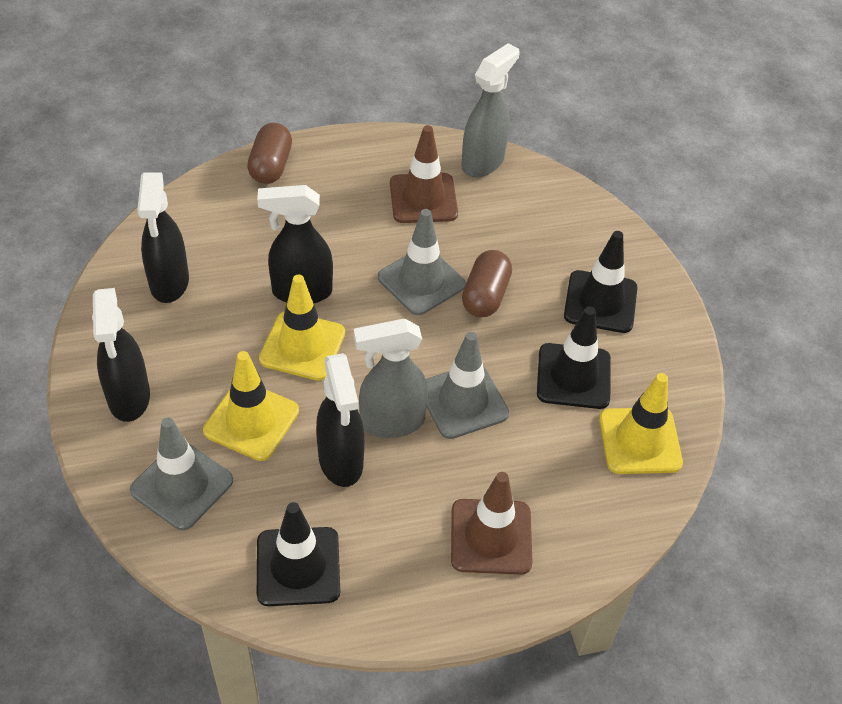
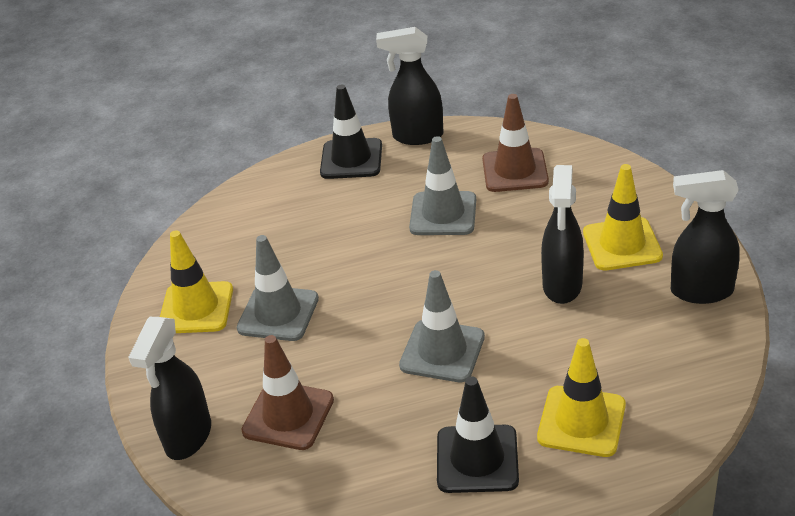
black traffic cone: [257,502,340,606] [537,306,611,409] [564,231,638,333] = 3 -> [320,84,382,179] [437,377,519,493] = 2
brown capsule: [247,123,292,184] [462,250,512,317] = 2 -> none = 0
grey spray bottle: [354,319,428,438] [461,43,520,177] = 2 -> none = 0

